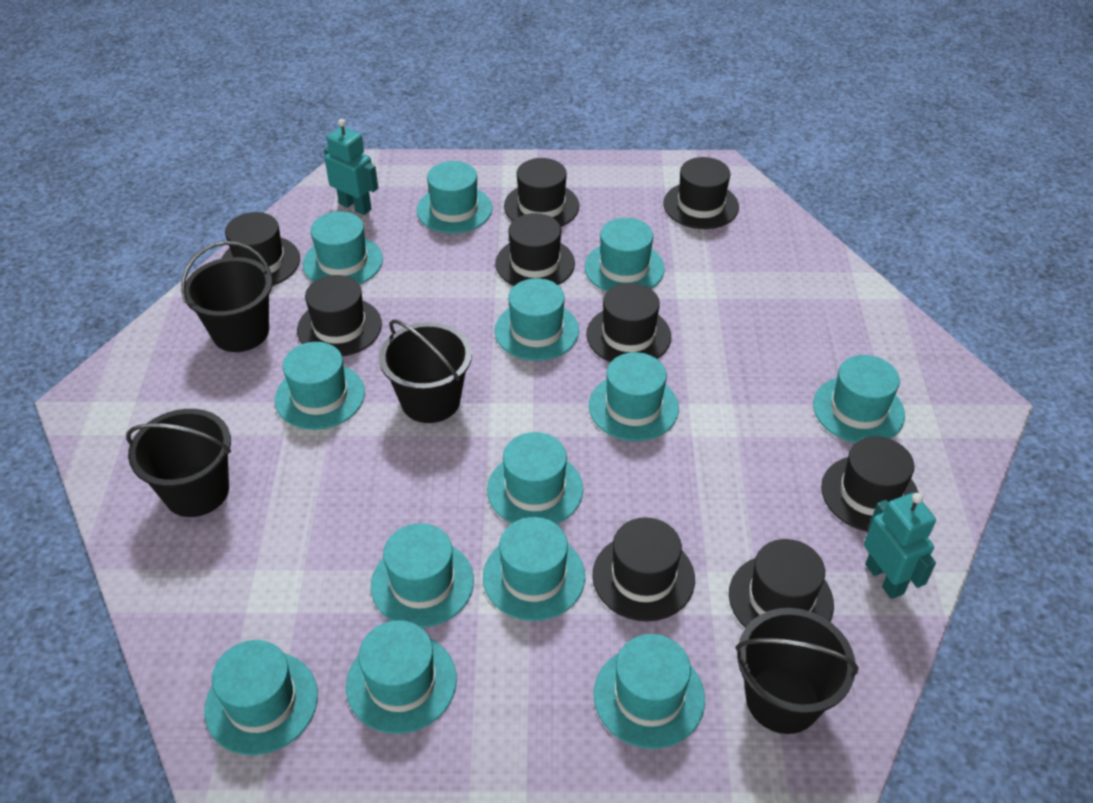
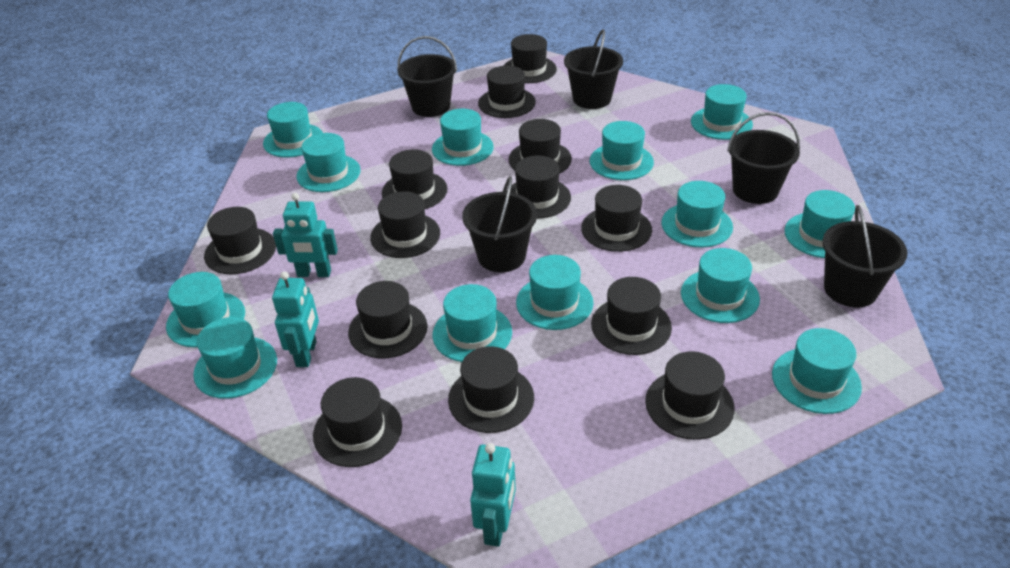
black bucket: [126,409,231,517] [181,241,272,352] [379,320,472,423] [735,608,858,734] = 4 -> [397,36,457,117] [462,176,537,272] [564,29,623,109] [727,112,800,204] [822,205,908,307] = 5
black hat: [221,212,300,286] [297,275,382,357] [495,213,575,286] [504,158,579,227] [586,283,671,362] [592,517,695,621] [663,157,739,229] [729,539,834,628] [821,436,919,532] = 9 -> [204,207,276,274] [313,377,402,467] [348,281,428,358] [370,191,440,258] [382,149,447,209] [448,346,534,433] [478,66,536,118] [504,34,557,83] [506,155,571,218] [508,119,572,174] [581,185,652,252] [591,277,672,355] [645,351,735,440] = 13
turquoise robot: [324,119,378,215] [864,493,936,599] = 2 -> [272,271,319,367] [273,193,338,277] [470,443,516,547] = 3

